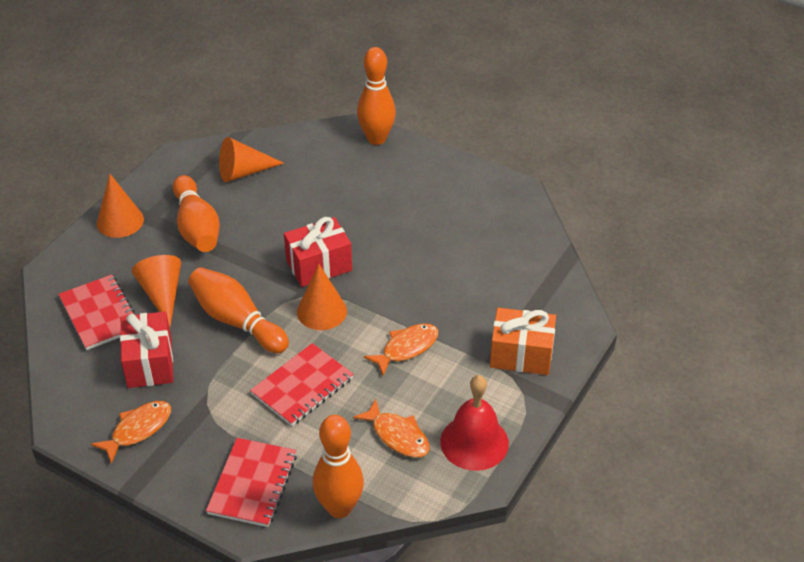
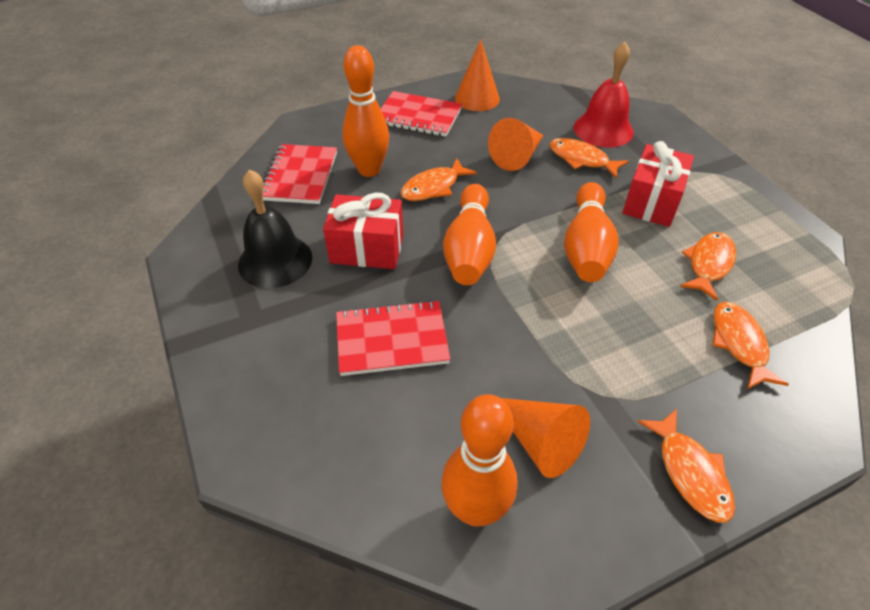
black bell: none = 0 -> [238,169,312,288] = 1
orange cone: [97,174,144,238] [132,255,181,327] [219,137,284,182] [297,264,347,330] = 4 -> [455,39,500,111] [488,118,543,171] [501,398,590,478] = 3
orange fish: [91,401,171,464] [353,399,430,458] [364,323,438,376] = 3 -> [401,158,477,201] [550,138,629,178] [637,409,735,523] [680,232,736,301] [712,302,789,389] = 5
orange gift: [490,308,556,375] = 1 -> none = 0

